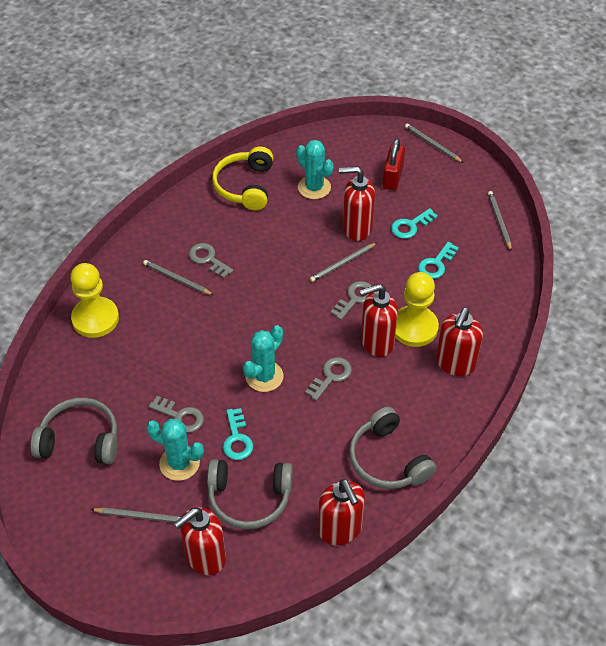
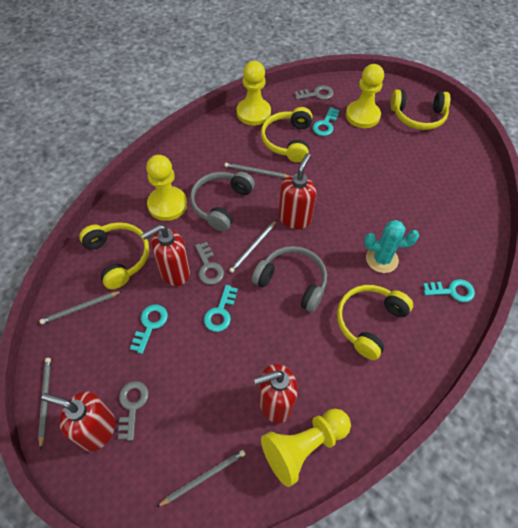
grey headphones: [30,398,118,464] [207,459,293,530] [349,407,437,489] = 3 -> [190,171,255,232] [252,246,327,312] = 2
grey key: [149,396,204,433] [189,243,233,278] [305,357,352,401] [331,281,372,320] = 4 -> [118,381,149,441] [195,242,224,285] [294,85,334,100] = 3
red padlock: [383,139,405,190] = 1 -> none = 0
red soap dispenser: [174,507,226,575] [318,479,365,545] [339,167,375,241] [359,284,398,357] [436,308,483,376] = 5 -> [42,391,115,452] [141,225,190,286] [254,364,298,423] [278,153,317,229] = 4
turquoise cactus: [146,419,204,481] [243,325,283,392] [296,140,334,199] = 3 -> [364,220,419,273] = 1
turquoise key: [223,408,253,460] [391,208,438,239] [418,242,459,279] = 3 -> [130,304,168,354] [204,285,238,332] [313,107,340,136] [423,279,475,302] = 4
yellow headphones: [212,146,274,210] = 1 -> [79,222,149,289] [261,107,312,162] [337,285,413,360] [391,90,450,130] = 4
yellow pawn: [70,263,119,338] [395,272,439,347] = 2 -> [146,155,187,221] [237,61,271,126] [261,409,351,487] [346,64,384,128] = 4

